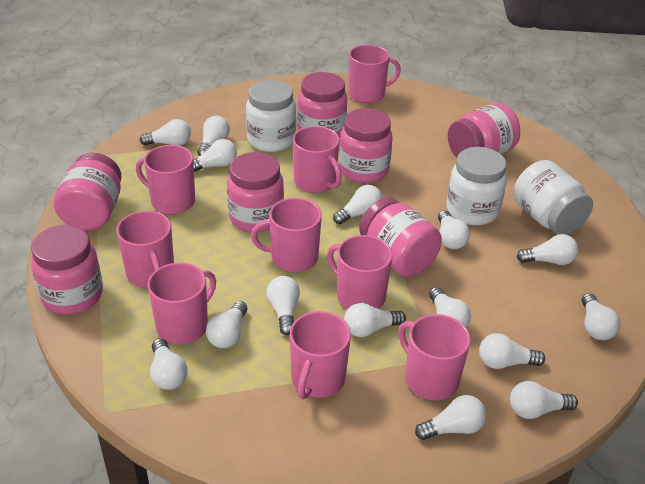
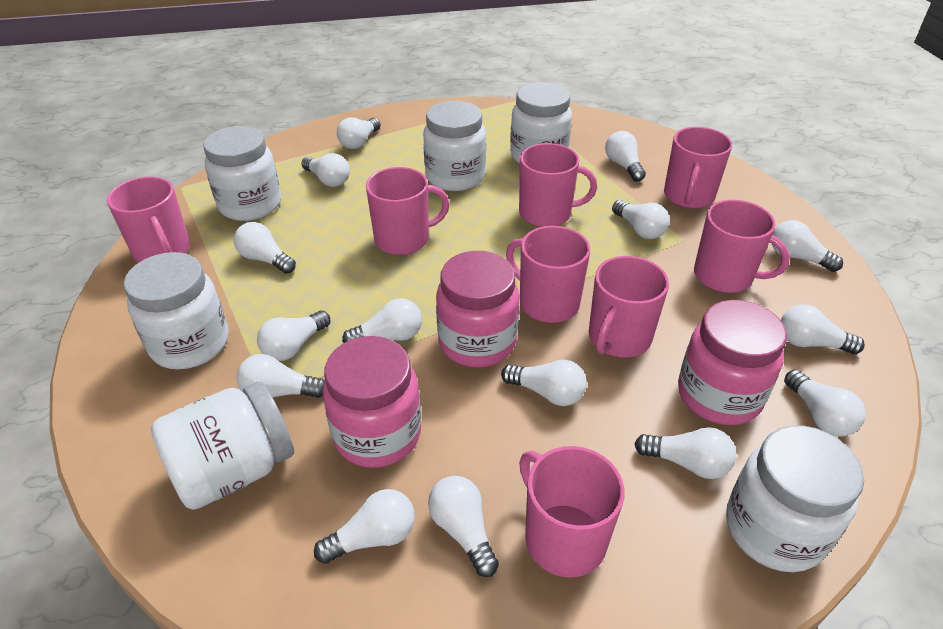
pink jar: [31,225,103,315] [54,153,122,230] [227,152,284,232] [298,72,347,138] [339,108,393,183] [359,197,442,277] [448,103,520,158] = 7 -> [323,336,421,468] [436,251,519,368] [678,300,787,425] = 3
pink mug: [116,211,174,287] [136,145,195,214] [148,263,216,344] [251,198,322,272] [290,311,351,400] [293,126,342,193] [327,235,393,309] [348,45,401,103] [398,314,471,400] = 9 -> [107,177,190,263] [366,167,450,255] [506,226,590,323] [519,143,597,227] [519,446,625,578] [589,256,669,358] [664,127,732,209] [694,200,790,293] = 8
white jar: [246,80,296,152] [447,147,507,226] [513,160,593,235] = 3 -> [124,252,228,369] [151,382,294,510] [203,126,281,221] [423,101,486,191] [510,82,572,164] [726,425,864,572] = 6

